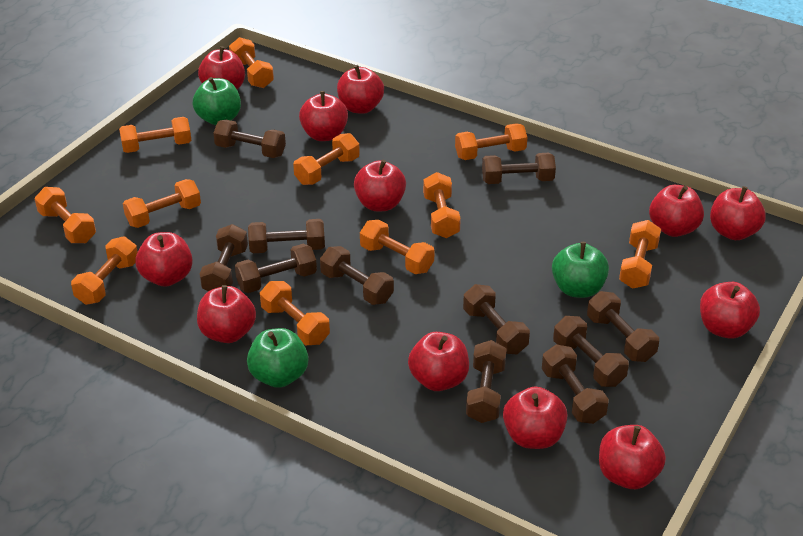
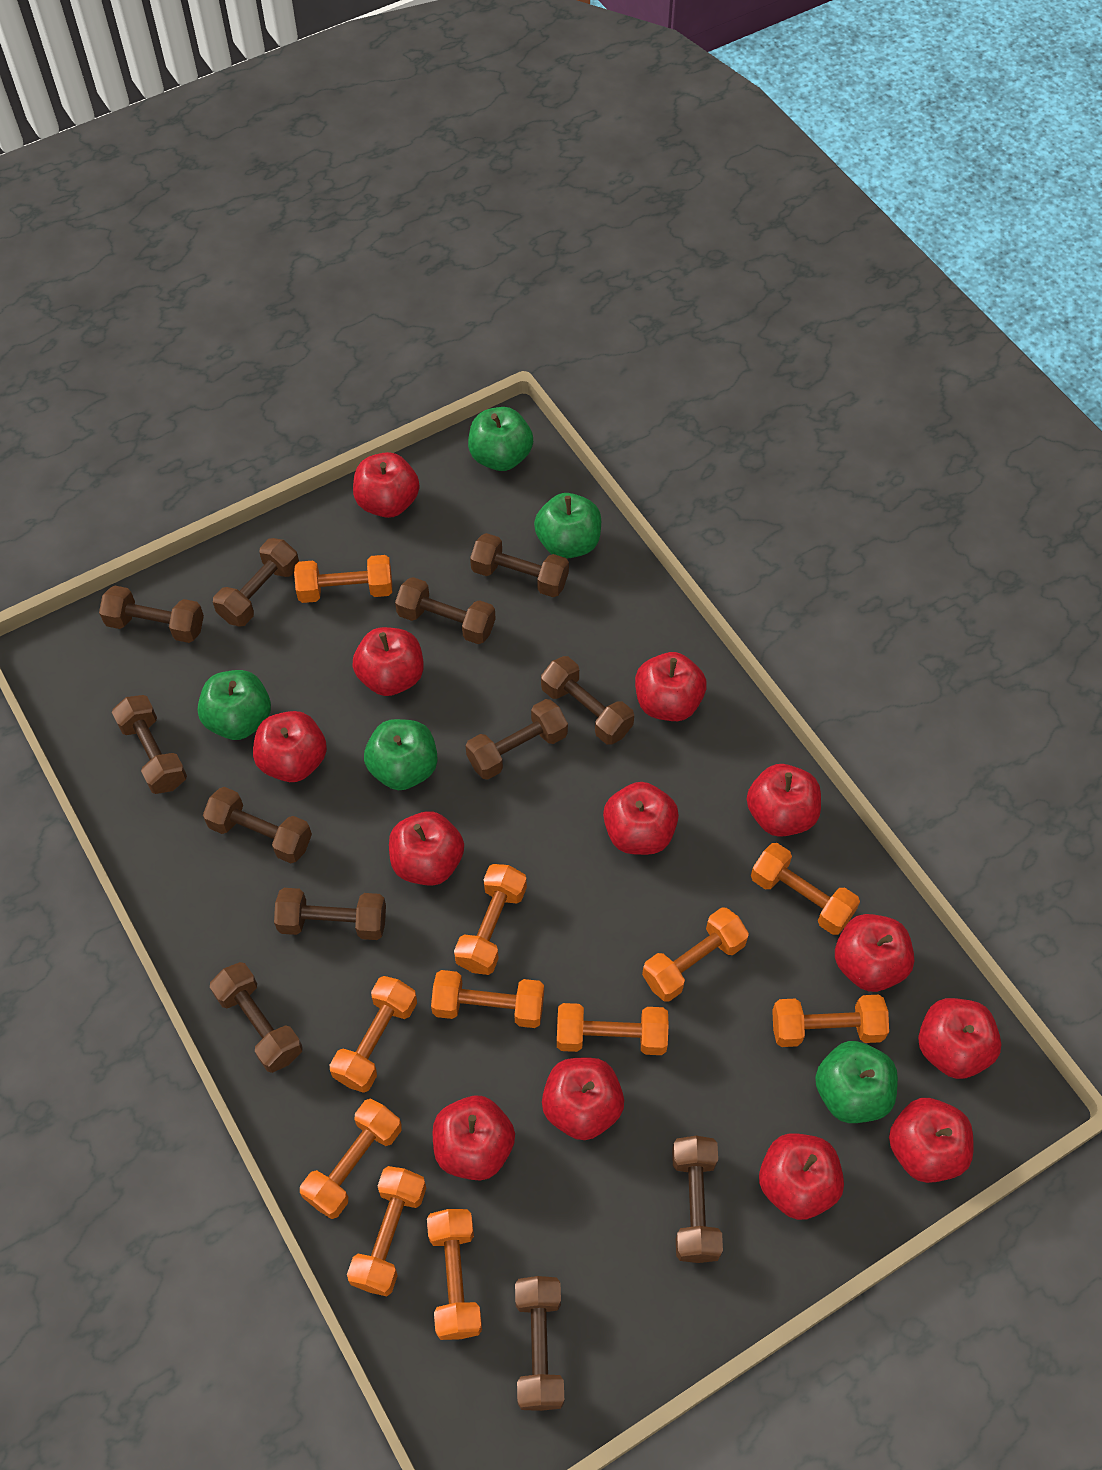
brown dumbbell: [199,224,248,291] [213,120,286,158] [235,244,317,293] [248,219,325,253] [320,246,394,305] [463,284,530,354] [466,340,507,423] [482,153,556,184] [542,344,609,424] [553,316,629,387] [587,291,659,362] = 11 -> [99,585,204,643] [112,695,187,794] [203,787,312,863] [210,962,302,1073] [213,538,299,627] [274,888,386,940] [395,577,496,644] [465,699,568,780] [470,533,569,597] [515,1276,564,1411] [541,656,634,745] [672,1136,723,1263] = 12
green apple: [193,77,241,125] [247,328,308,388] [552,242,609,298] = 3 -> [197,670,271,740] [364,719,438,790] [468,407,533,471] [534,493,601,559] [815,1041,898,1123] = 5
red apple: [135,232,193,287] [197,285,256,343] [198,46,245,89] [299,91,348,141] [337,65,384,114] [354,160,406,211] [408,332,469,391] [503,386,568,449] [599,425,666,489] [649,185,704,237] [700,282,760,339] [710,186,766,240] = 12 -> [253,711,327,782] [352,627,424,696] [353,452,420,518] [389,811,464,886] [433,1096,515,1180] [542,1058,624,1140] [603,782,679,855] [635,652,707,721] [747,764,821,837] [759,1133,844,1220] [835,914,914,992] [889,1098,974,1183] [918,998,1001,1079] = 13

